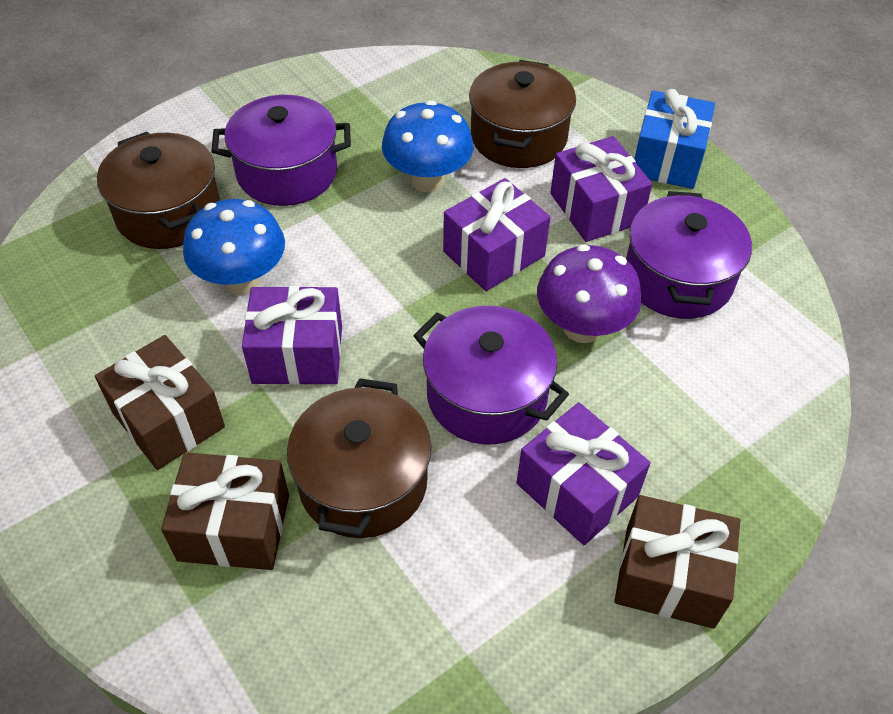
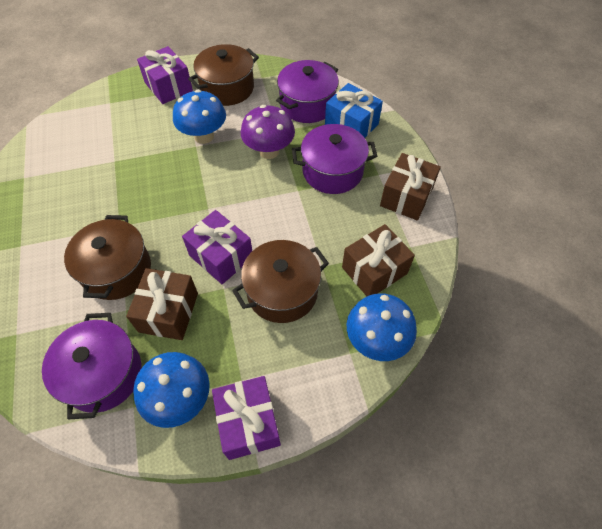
blue mushroom: [183,199,285,295] [382,100,474,192] = 2 -> [133,352,210,428] [173,90,226,144] [347,293,417,361] = 3
purple gift: [242,286,342,385] [443,178,550,291] [516,402,651,545] [550,136,652,242] = 4 -> [137,46,193,104] [182,210,252,284] [212,376,281,460] = 3

